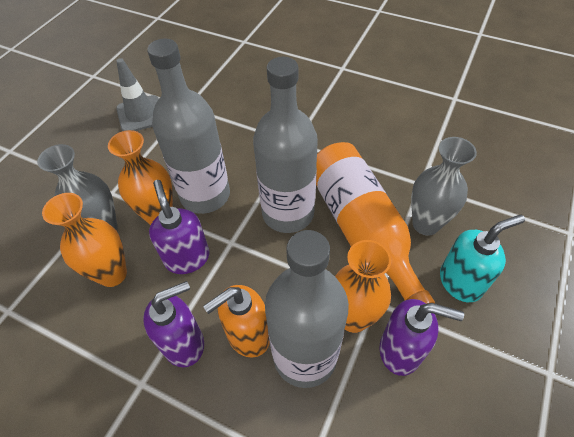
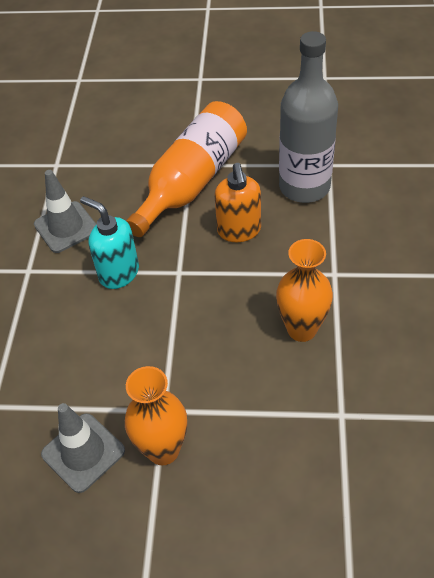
grey bottle: [147,38,230,214] [253,57,318,233] [265,230,349,388] = 3 -> [279,31,338,203] = 1
grey traffic cone: [116,58,159,131] = 1 -> [34,170,97,253] [41,403,125,493] = 2
grey vase: [37,144,118,231] [411,137,477,236] = 2 -> none = 0
orange vase: [42,193,127,287] [108,130,173,225] [335,240,391,333] = 3 -> [125,366,187,465] [276,239,333,342] = 2
purple soap dispenser: [143,281,204,367] [149,180,210,274] [380,299,464,376] = 3 -> none = 0

